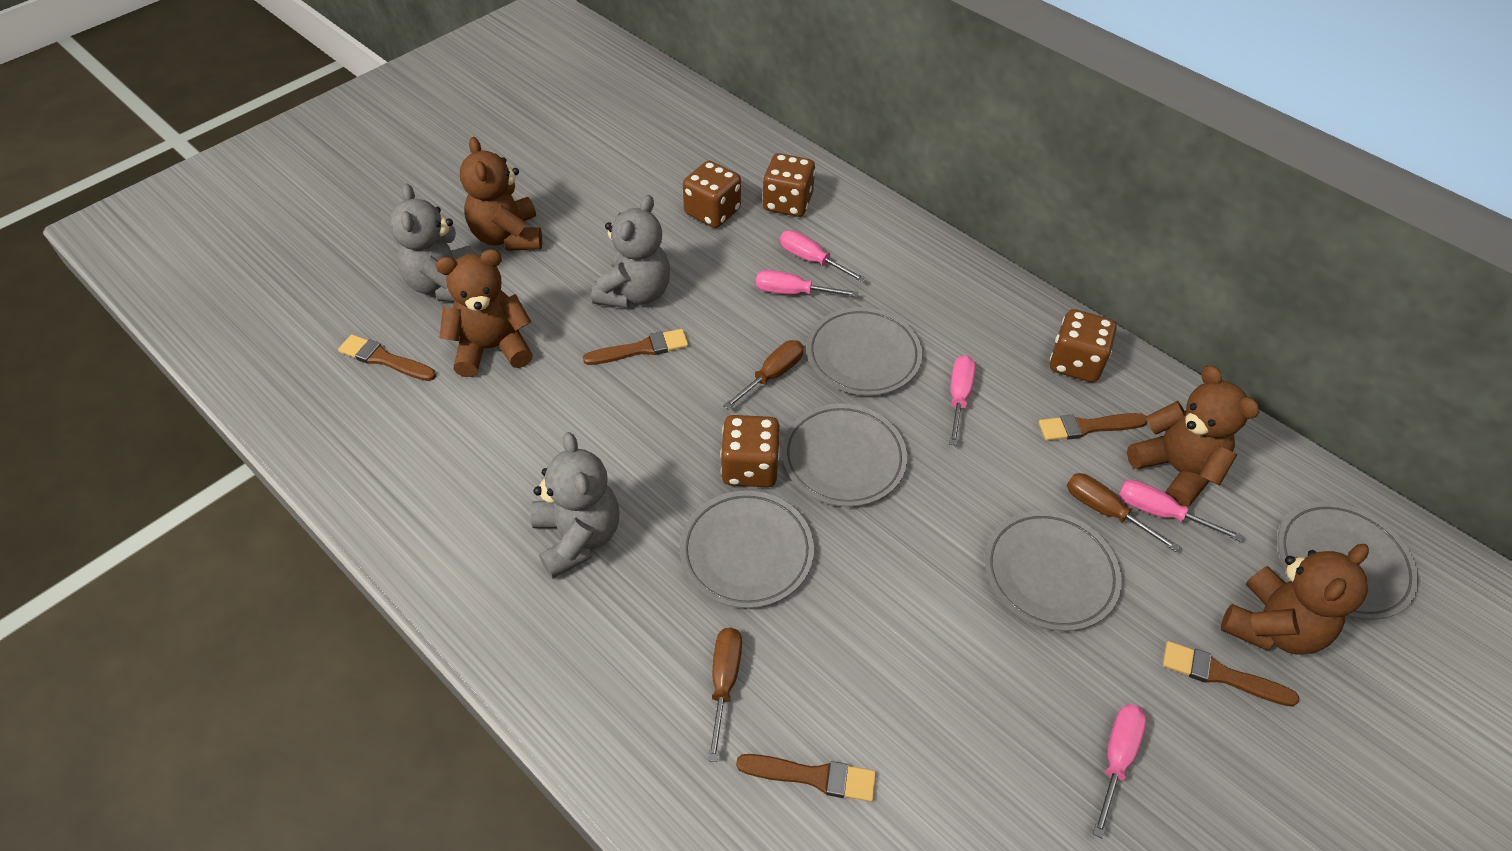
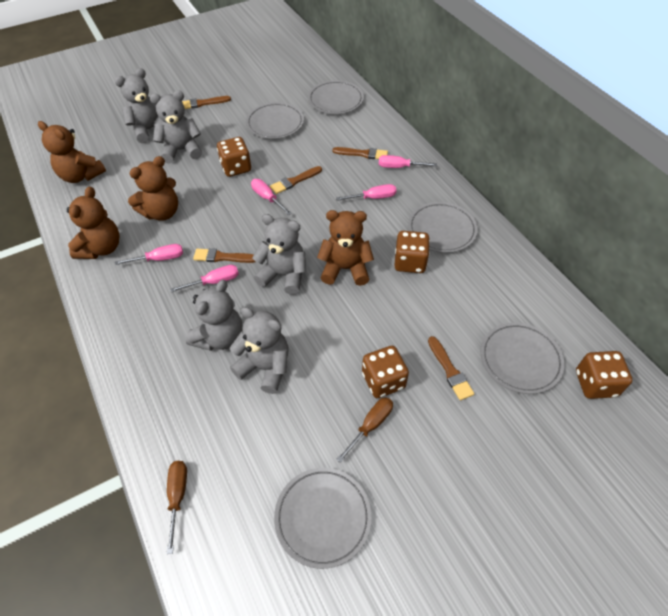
brown screwdriver: [708,627,742,762] [723,340,804,410] [1067,473,1180,552] = 3 -> [167,461,187,554] [336,397,393,463] = 2
grey teddy bear: [389,184,474,302] [531,432,619,579] [591,195,670,308] = 3 -> [115,68,162,144] [150,90,202,163] [186,280,243,351] [230,307,289,394] [252,214,306,295] = 5

